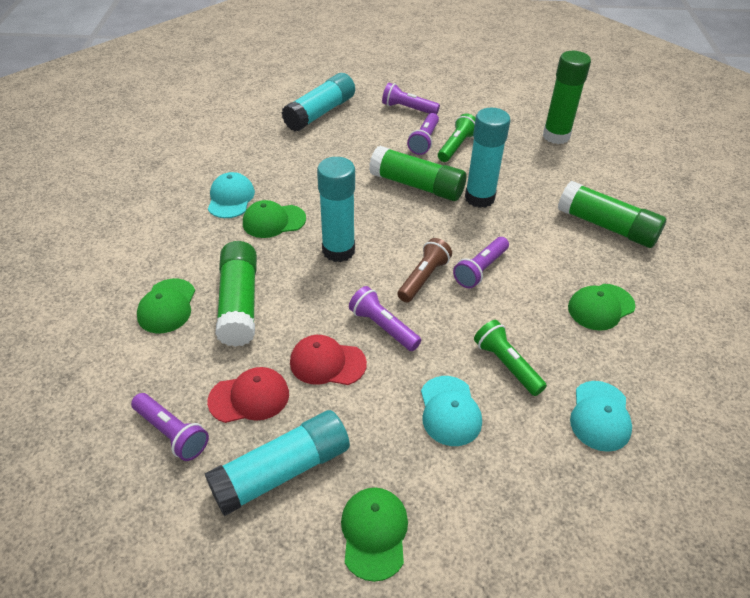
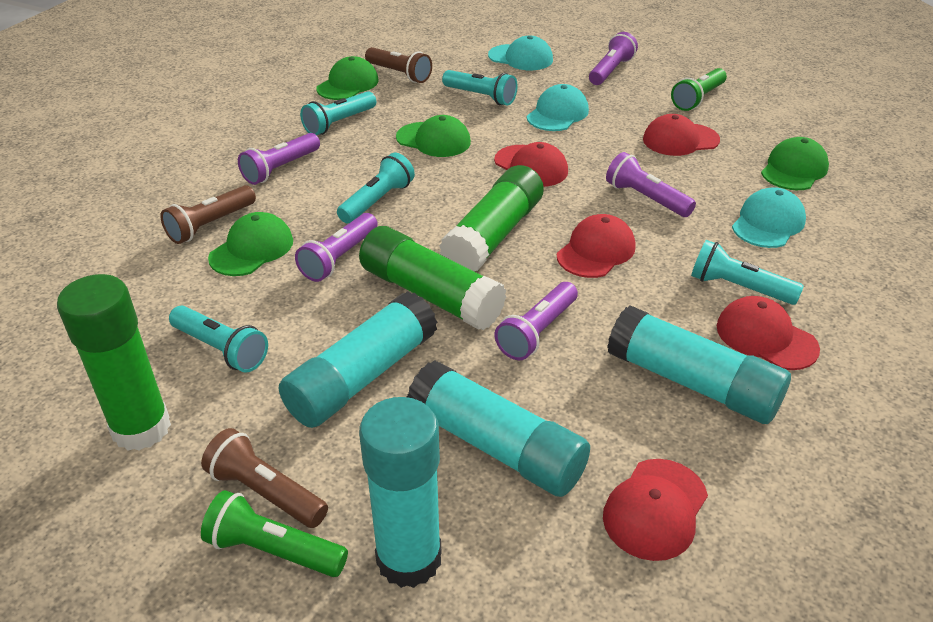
brown flashlight: [397,238,452,302] = 1 -> [160,185,256,244] [201,428,328,528] [365,47,432,83] = 3
green glue stick: [215,241,257,347] [369,146,466,201] [543,51,591,144] [558,181,666,248] = 4 -> [57,274,171,451] [359,226,506,330] [439,165,544,272] = 3
red cap: [207,367,289,423] [290,335,367,385] = 2 -> [494,142,568,187] [557,214,635,278] [603,459,708,561] [643,114,720,156] [717,296,820,370] = 5
turquoise flashlight: none = 0 -> [169,306,268,373] [300,91,376,135] [337,153,415,223] [442,70,518,106] [691,240,804,305] = 5

